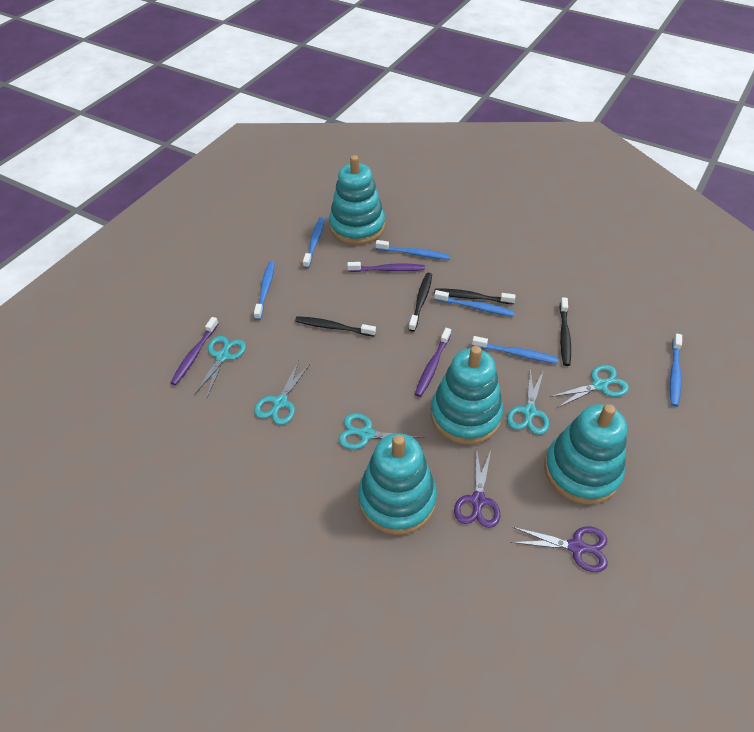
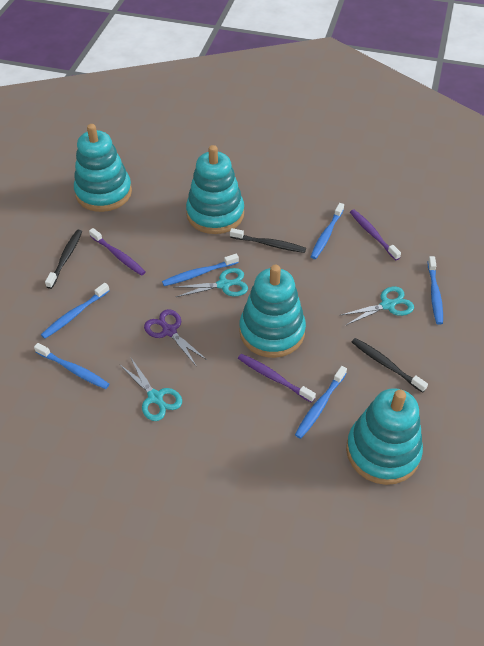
black toothbrush: [295,316,376,336] [409,273,432,332] [434,288,516,304] [560,297,571,366] = 4 -> [45,230,82,289] [230,228,306,253] [352,338,428,393] = 3
purple scissors: [454,447,501,528] [511,527,608,572] = 2 -> [144,309,207,367] = 1
turquoise scissors: [194,336,246,398] [254,361,311,425] [339,413,425,449] [507,368,549,435] [550,365,629,408] = 5 -> [119,358,182,421] [176,268,248,297] [341,286,414,325] = 3

